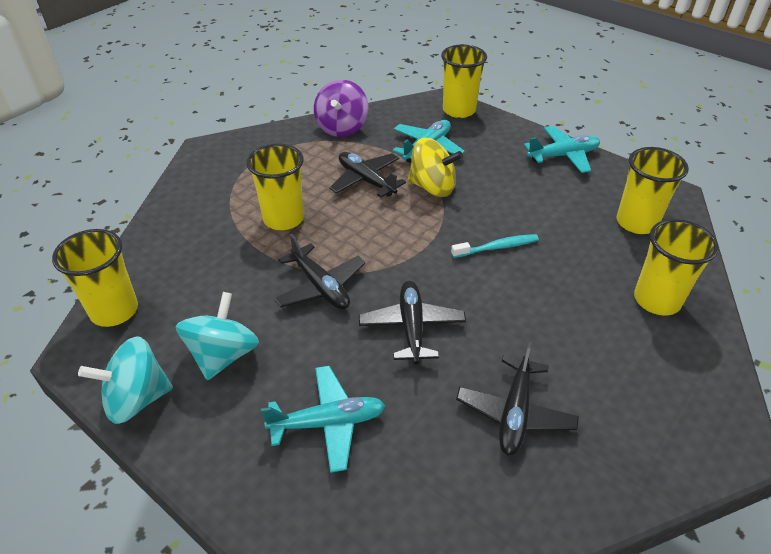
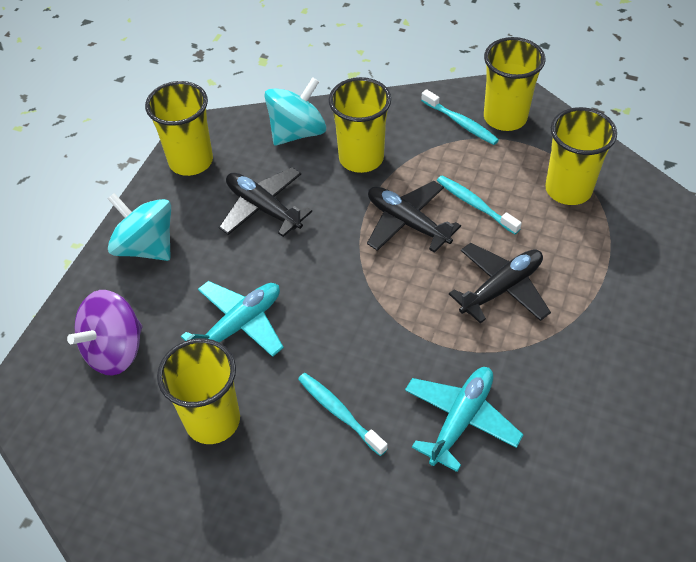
black plane: [274,234,365,309] [329,152,406,197] [359,281,466,365] [456,342,579,456] = 4 -> [219,167,312,237] [367,181,461,253] [449,243,551,324] = 3
turquoise plane: [261,366,385,473] [393,120,465,163] [524,126,600,173] = 3 -> [181,281,284,357] [405,367,523,472] = 2
turquoise toothbrush: [451,234,539,258] = 1 -> [298,373,388,456] [421,89,499,145] [437,176,522,234] = 3
yellow spinning top: [408,138,463,197] = 1 -> none = 0

